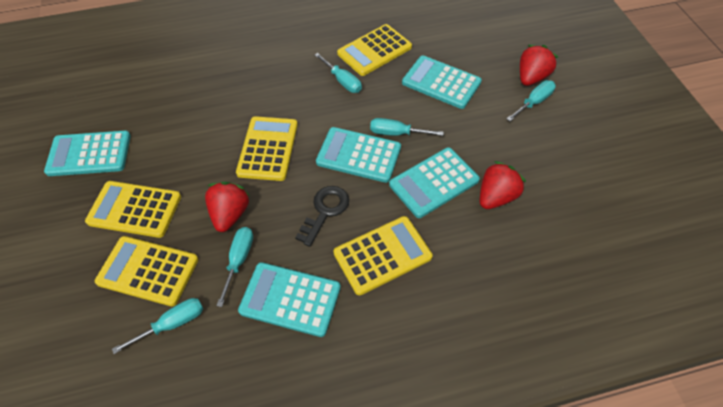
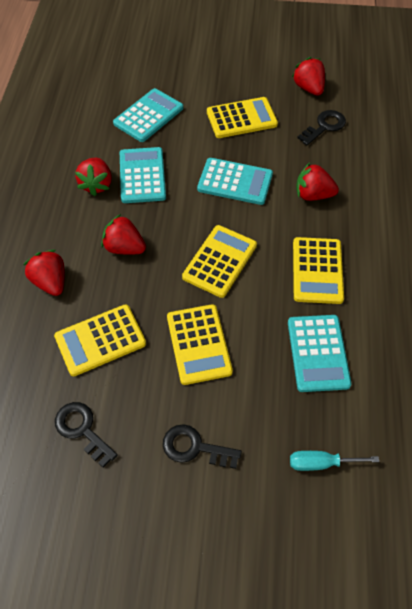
black key: [295,186,349,247] = 1 -> [55,402,118,467] [163,424,242,469] [297,110,346,145] = 3
red strawberry: [205,182,250,232] [480,161,526,209] [520,45,558,86] = 3 -> [23,250,65,296] [75,157,112,196] [101,214,146,255] [292,57,325,96] [296,163,339,201] = 5
turquoise calculator: [44,131,131,176] [238,262,341,337] [316,127,401,183] [389,147,480,218] [402,56,482,109] = 5 -> [113,88,183,142] [120,147,166,203] [197,158,273,205] [288,315,352,392] = 4
turquoise screwdriver: [112,298,203,354] [216,227,253,307] [315,53,362,93] [370,118,444,136] [506,80,556,121] = 5 -> [290,451,379,471] = 1

